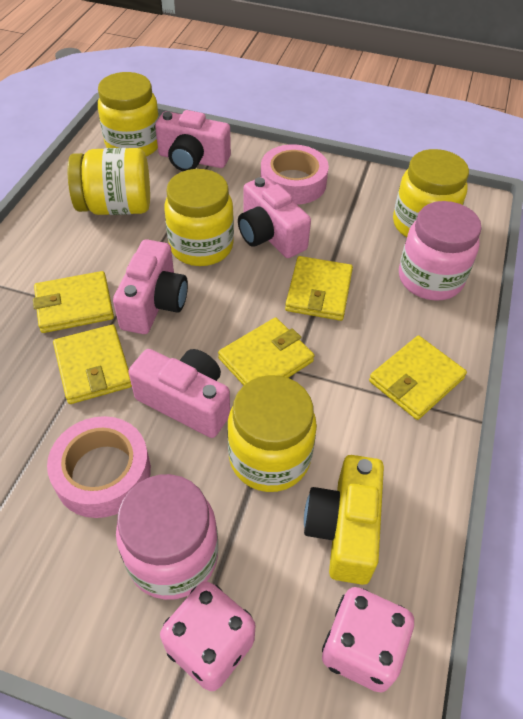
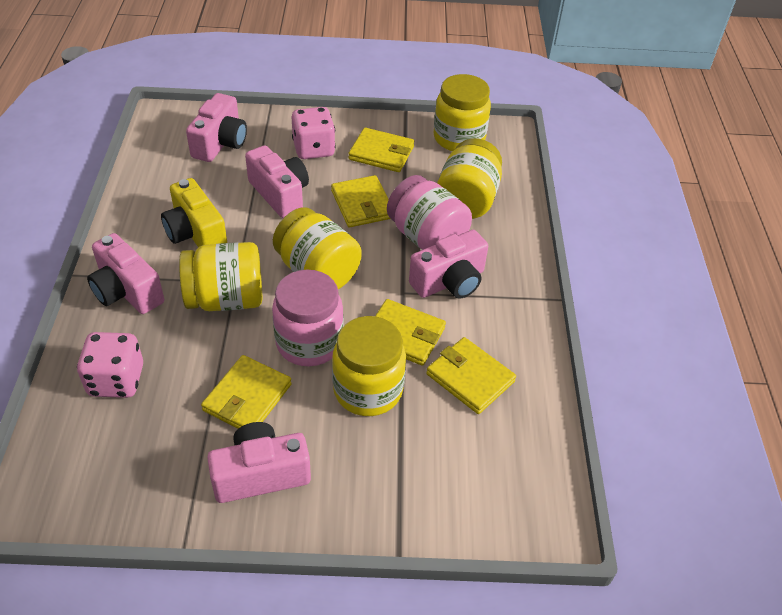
pink camera: [113,239,188,334] [128,349,230,438] [155,110,231,171] [238,176,311,258] = 4 -> [87,233,164,314] [186,93,247,162] [207,422,311,503] [245,145,309,218] [409,230,488,299] = 5
pink tape: [47,416,151,518] [261,144,329,205] = 2 -> none = 0

